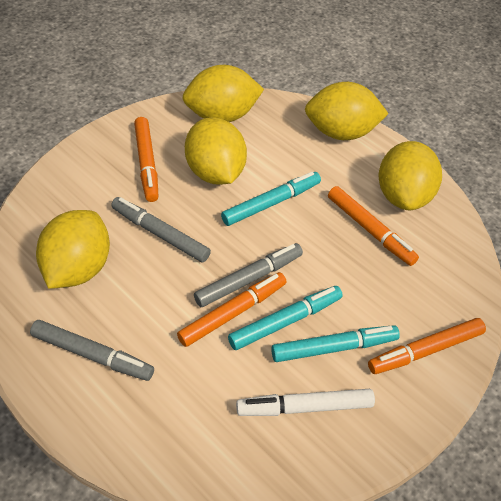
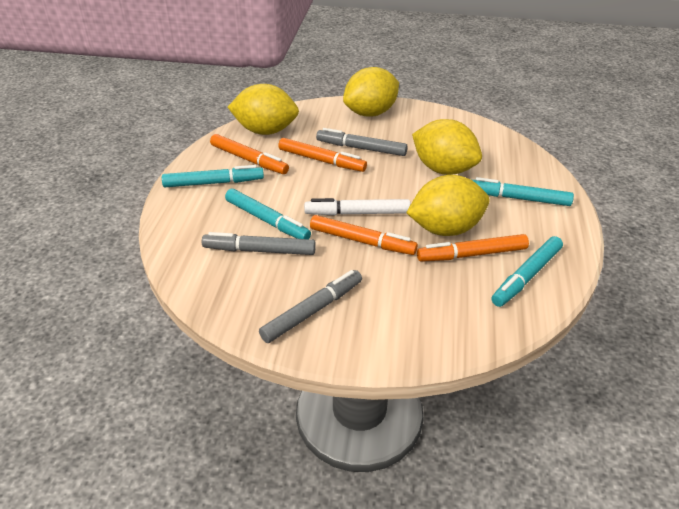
turquoise marker: [221,172,321,226] [228,286,343,350] [271,325,400,362] = 3 -> [162,165,264,187] [225,189,311,239] [472,177,574,206] [492,236,563,307] = 4
yellow lemon: [36,210,110,289] [182,65,264,122] [185,117,247,185] [305,82,389,140] [378,141,442,210] = 5 -> [228,84,299,135] [343,67,399,117] [406,175,490,236] [412,119,482,175] = 4

